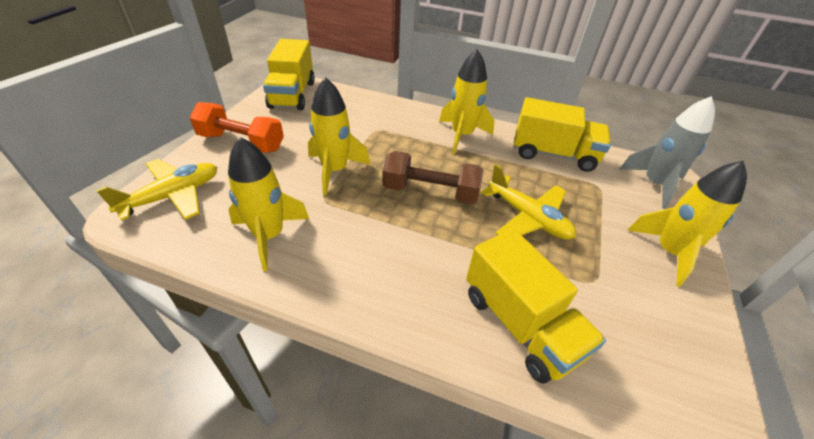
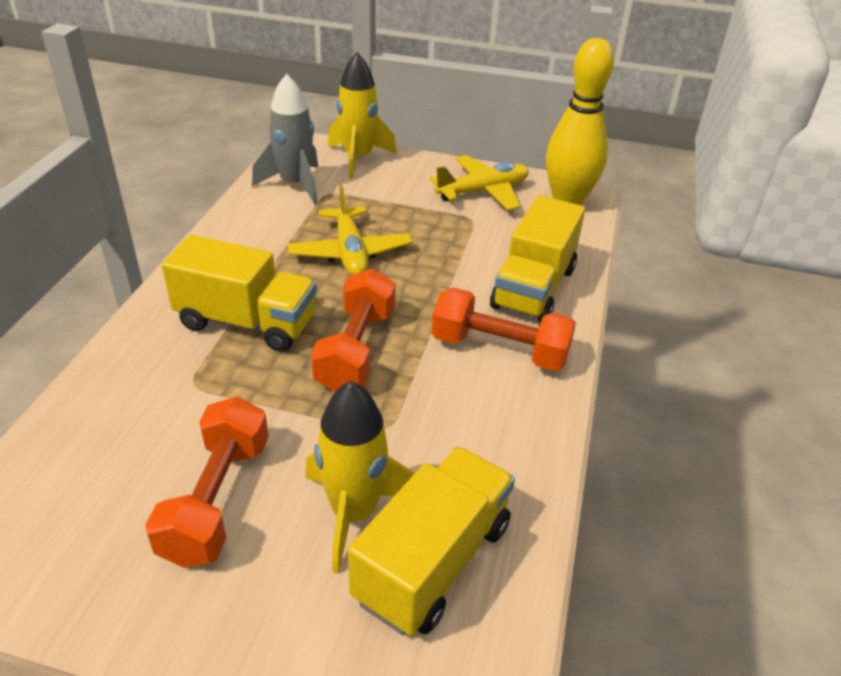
brown dumbbell: [383,151,483,204] = 1 -> none = 0
orange dumbbell: [189,102,284,153] = 1 -> [145,396,269,568] [311,269,396,392] [432,287,576,371] = 3
yellow bowling pin: none = 0 -> [546,38,614,205] = 1
yellow rocket: [228,137,309,271] [308,77,370,195] [439,49,495,154] [627,161,747,287] = 4 -> [305,381,415,573] [328,52,397,179] = 2

